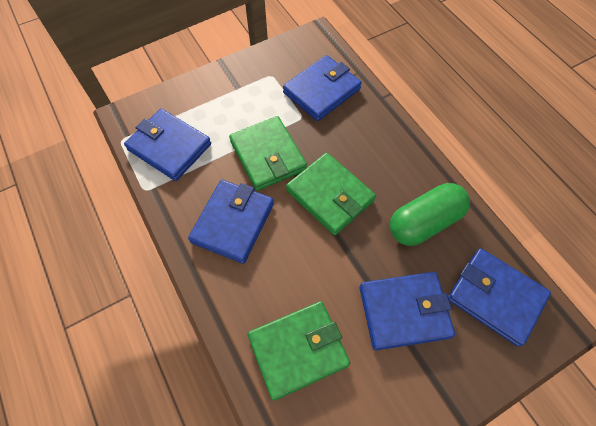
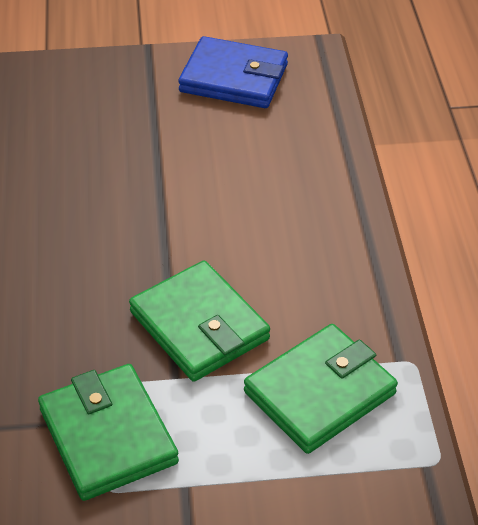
blue wallet: [124,109,211,181] [188,180,274,264] [283,55,362,121] [359,272,455,350] [448,248,551,347] = 5 -> [178,36,288,108] = 1
green capsule: [390,183,470,246] = 1 -> none = 0

